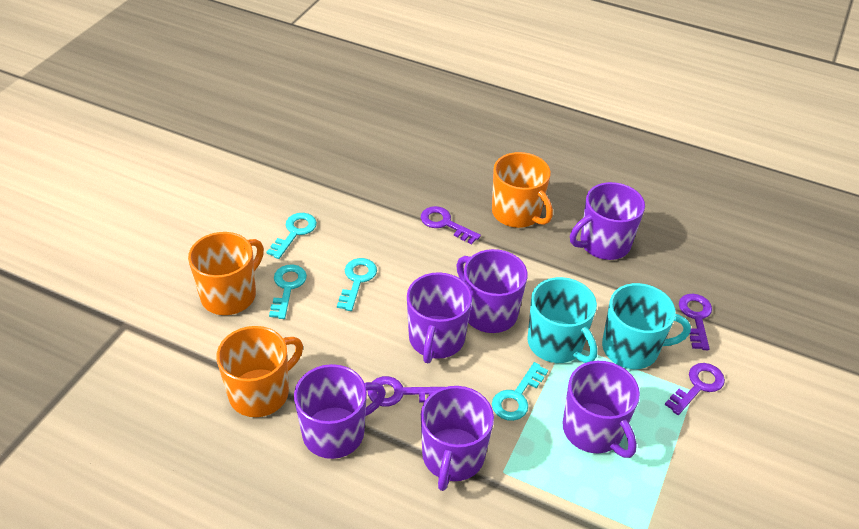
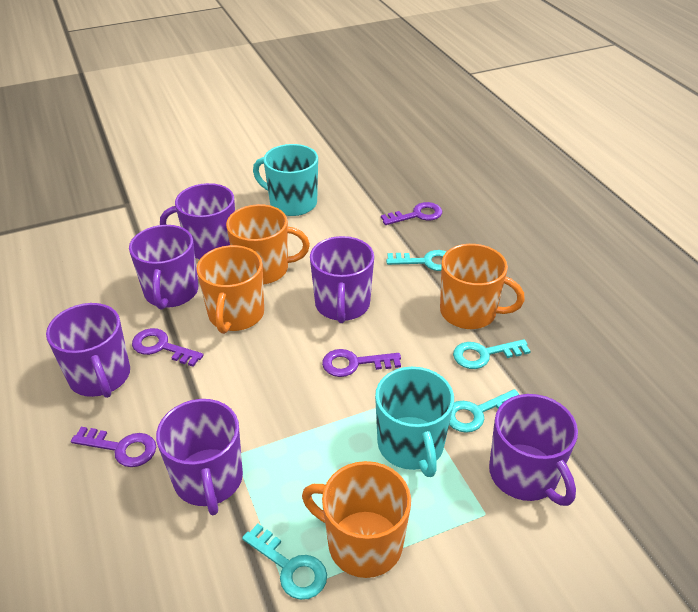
orange mug: [188,232,264,315] [216,326,303,417] [492,152,553,228] = 3 -> [197,245,264,334] [226,204,310,284] [302,461,411,578] [440,244,525,329] = 4

